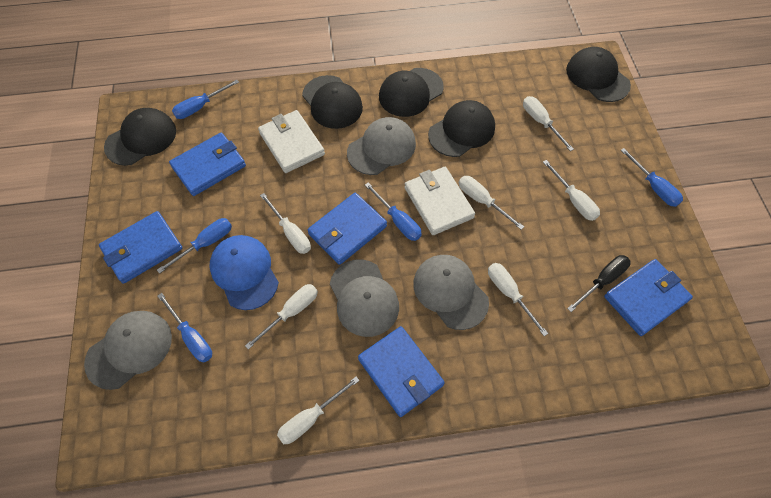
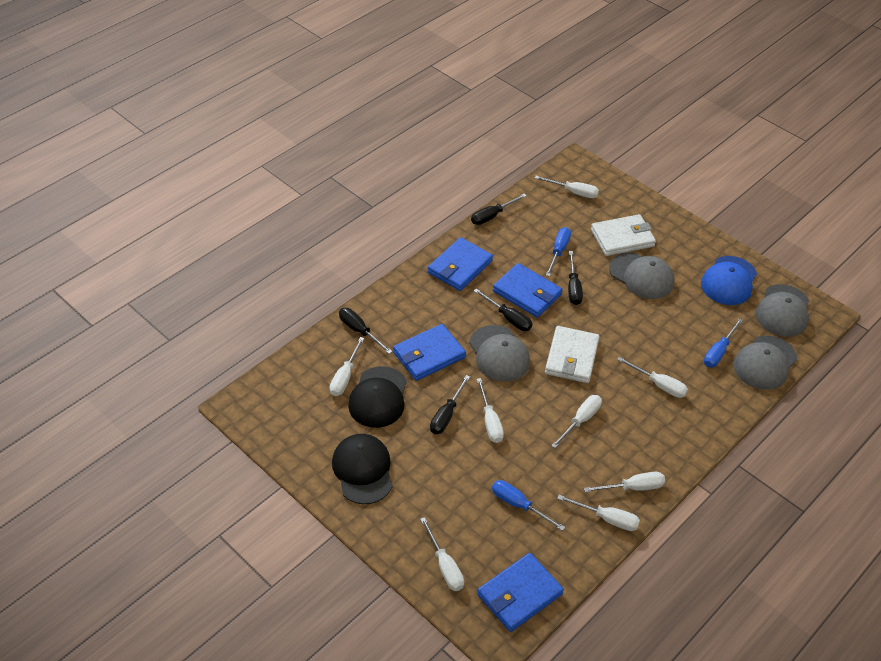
black cap: [104,108,176,166] [302,75,363,129] [379,68,444,117] [428,100,495,157] [566,47,631,102] = 5 -> [332,434,393,504] [348,366,407,428] = 2
black screwdriver: [567,255,631,312] = 1 -> [339,308,393,354] [430,375,470,434] [471,194,527,225] [474,288,532,331] [568,251,583,305] = 5
blue screwdriver: [157,218,232,274] [158,293,212,362] [172,80,239,119] [365,183,422,241] [621,148,683,207] = 5 -> [492,480,565,531] [546,227,571,277] [704,318,743,367] = 3
blue wallet: [99,211,182,284] [169,133,246,196] [307,193,387,265] [358,326,445,417] [604,259,693,336] = 5 -> [393,324,466,381] [428,237,493,291] [477,553,564,632] [493,263,563,317] = 4
white screwdriver: [245,284,318,350] [260,193,311,254] [277,377,360,444] [459,176,524,230] [488,263,548,336] [523,96,574,151] [543,160,600,221] = 7 -> [329,337,365,396] [420,517,464,591] [477,378,504,443] [535,176,599,198] [551,395,602,448] [557,495,640,531] [584,472,665,492] [617,357,688,398] = 8

